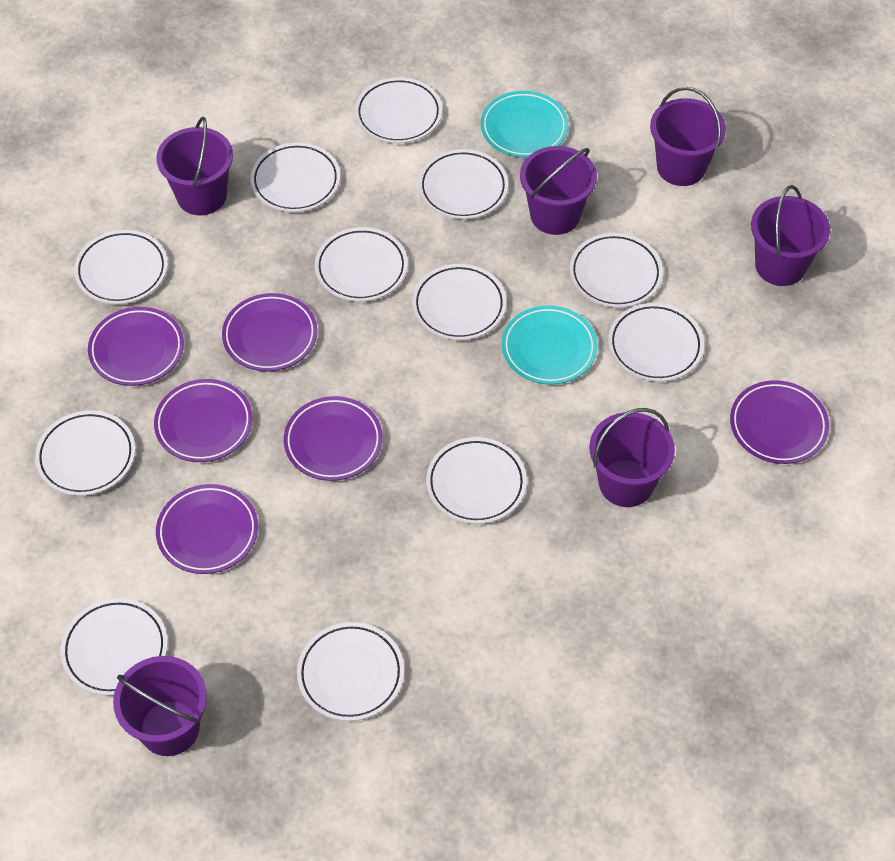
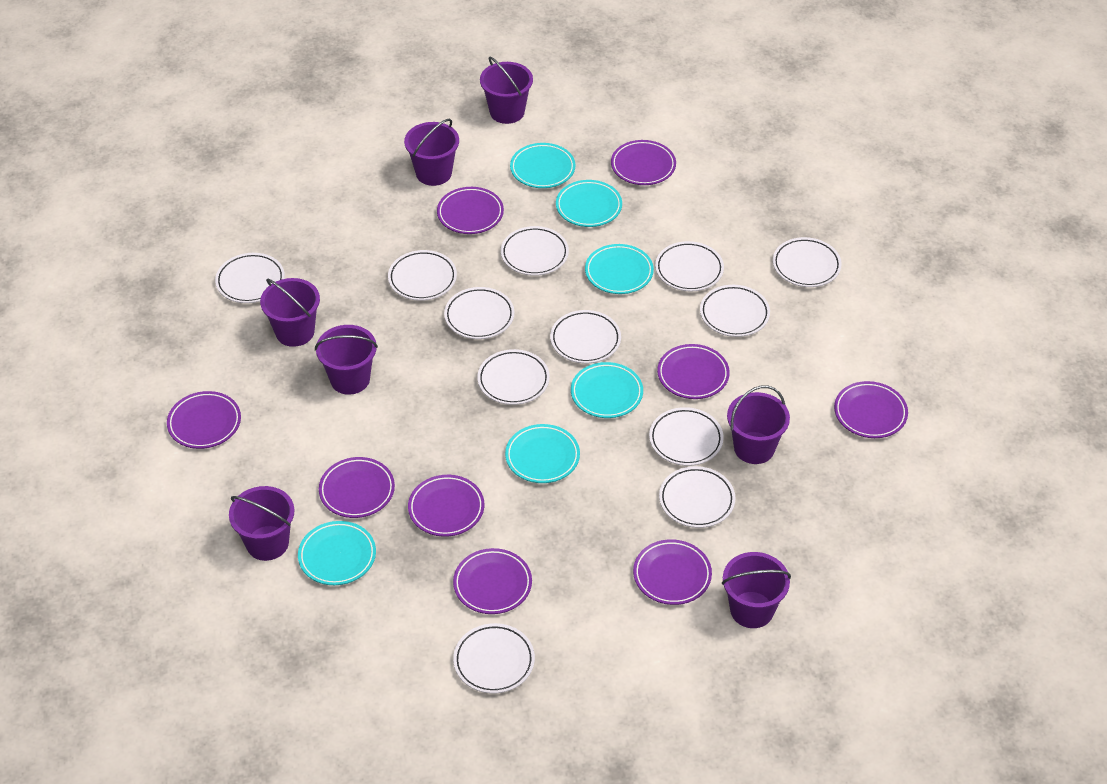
purple bucket: [113,656,207,756] [156,117,233,215] [520,146,597,235] [589,408,675,507] [650,87,726,186] [751,185,830,286] = 6 -> [229,486,294,561] [260,278,320,347] [315,325,378,395] [404,119,459,186] [480,57,533,124] [722,552,791,628] [727,385,790,464] = 7
purple plate: [88,307,184,386] [154,379,253,462] [156,484,258,574] [222,293,317,371] [284,396,383,481] [730,380,829,464] = 6 -> [167,391,241,449] [319,457,395,518] [408,475,484,537] [437,187,504,234] [453,548,532,614] [611,140,676,185] [633,539,712,605] [657,344,730,399] [834,381,908,438] = 9
turquoise plate: [481,91,569,158] [502,305,597,385] = 2 -> [298,521,376,585] [505,424,580,483] [510,143,575,188] [556,180,622,227] [571,362,643,418] [585,244,654,294] = 6

